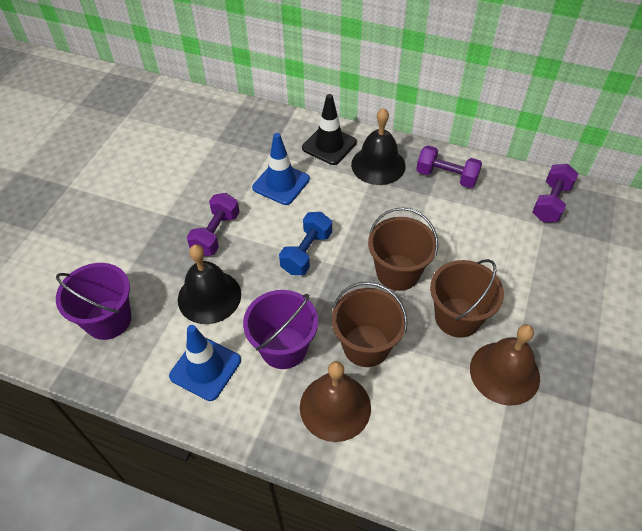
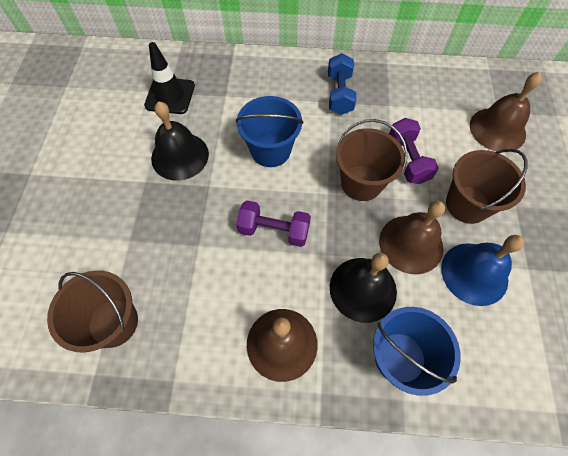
blue bell: none = 0 -> [441,235,524,306] = 1
blue bucket: none = 0 -> [236,96,303,167] [373,307,461,396] = 2
blue traffic cone: [169,325,241,401] [252,133,310,205] = 2 -> none = 0
brown bell: [300,361,371,442] [470,324,540,406] = 2 -> [247,309,318,382] [379,201,445,274] [470,72,542,151] = 3
purple bucket: [56,263,131,340] [243,290,318,369] = 2 -> none = 0
purple dumbbell: [187,193,240,256] [416,146,482,188] [533,164,578,222] = 3 -> [236,200,311,247] [389,118,439,184] = 2

